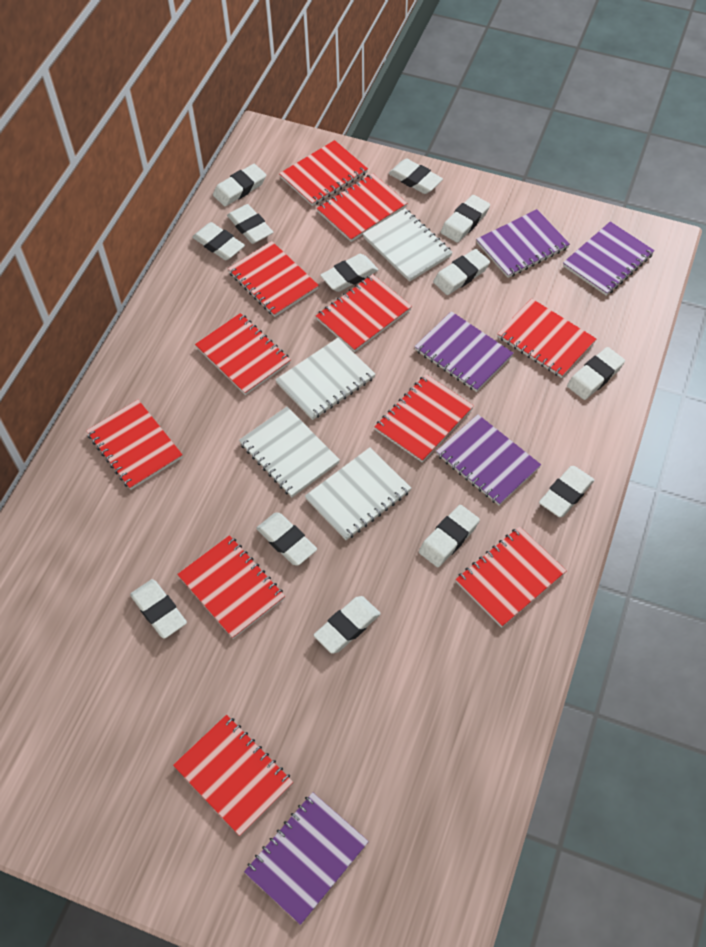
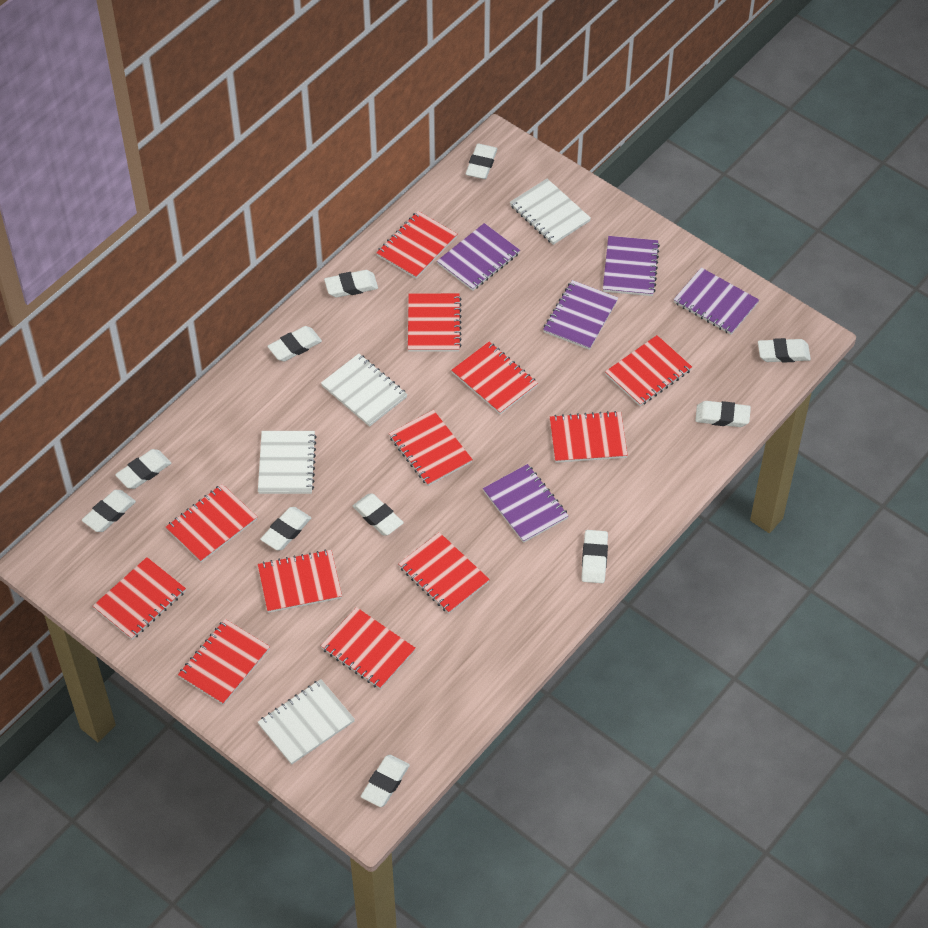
red notebook: [86,400,183,490] [173,715,293,836] [177,535,285,639] [195,313,291,395] [228,241,319,317] [279,140,368,206] [316,274,412,352] [317,173,407,242] [375,374,474,463] [455,526,567,628] [497,299,596,378] = 11 -> [93,557,186,640] [166,484,257,562] [178,619,270,705] [258,549,342,613] [321,607,416,689] [377,211,457,279] [389,410,473,486] [399,532,490,614] [408,293,462,352] [451,342,538,414] [550,411,628,463] [605,335,692,406] = 12
white eraser: [130,579,187,639] [192,222,245,260] [213,164,266,206] [227,204,273,244] [256,513,317,566] [314,596,381,654] [320,254,378,292] [389,159,443,194] [419,505,480,567] [433,249,490,295] [441,195,490,243] [539,466,594,517] [567,347,625,400] = 13 -> [82,490,136,532] [115,449,171,489] [260,507,311,550] [267,326,322,361] [324,270,378,298] [352,493,404,536] [361,755,410,807] [466,144,498,179] [581,530,608,583] [695,401,751,427] [758,338,811,363] = 11

